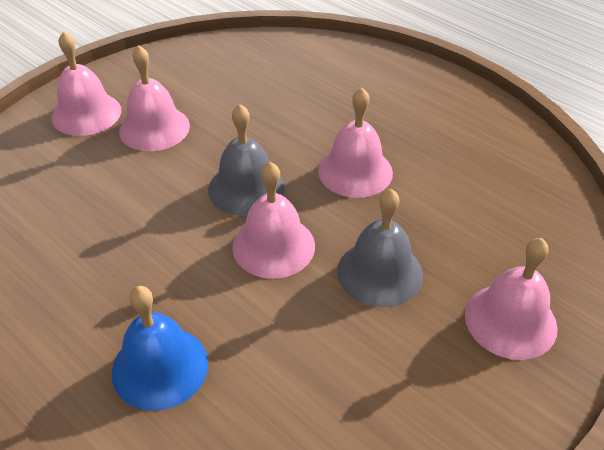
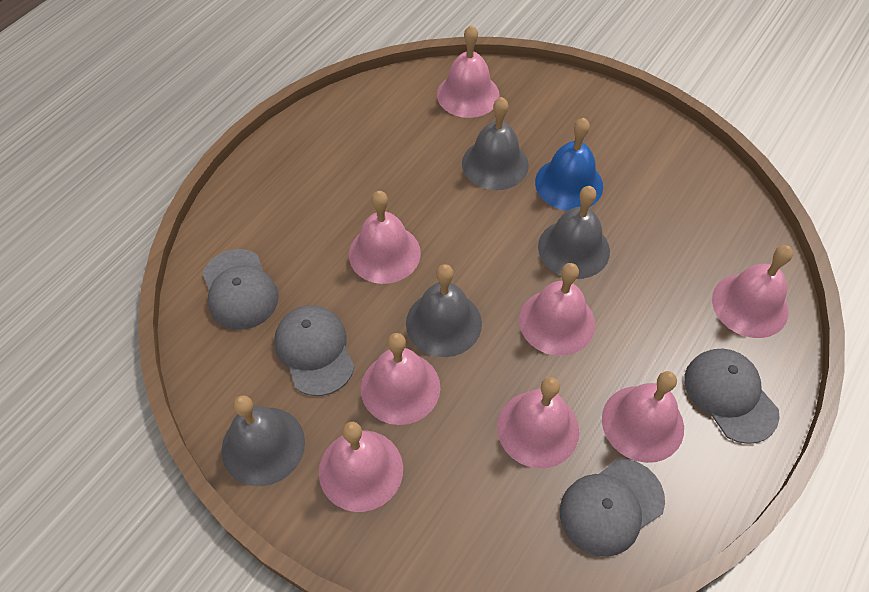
grey bell: [208,104,285,216] [337,189,423,308] = 2 -> [221,395,305,486] [406,264,482,357] [462,97,529,190] [538,186,610,279] = 4
grey cap: none = 0 -> [202,249,279,330] [274,305,355,396] [560,459,665,557] [684,349,779,444] = 4
pink bell: [52,31,121,136] [119,45,190,151] [232,162,315,279] [318,87,393,198] [465,238,558,360] = 5 -> [319,422,403,512] [349,191,421,284] [361,333,440,425] [437,25,500,118] [497,377,579,468] [519,263,595,356] [602,371,684,463] [712,245,793,338] = 8

